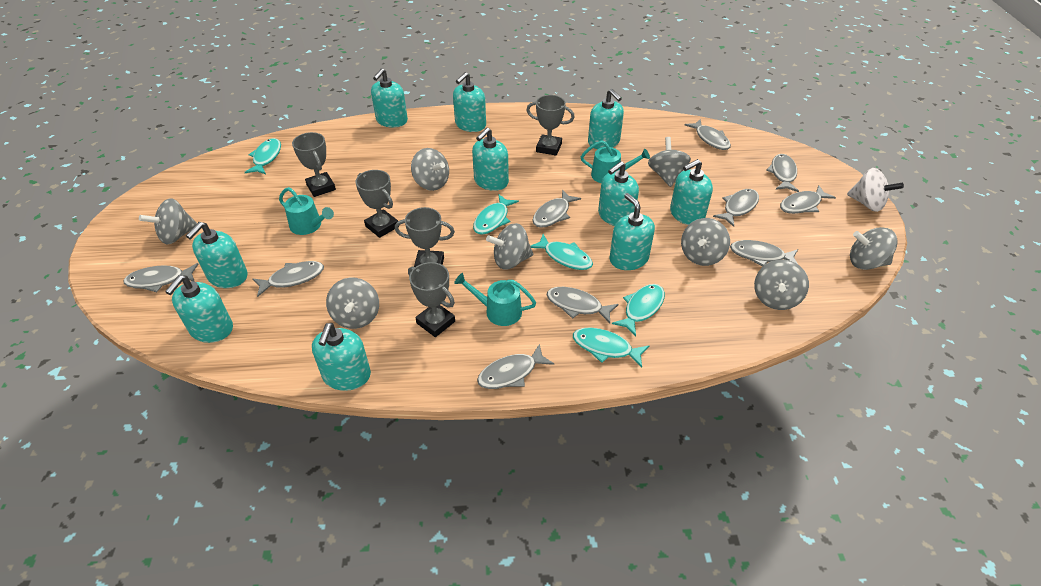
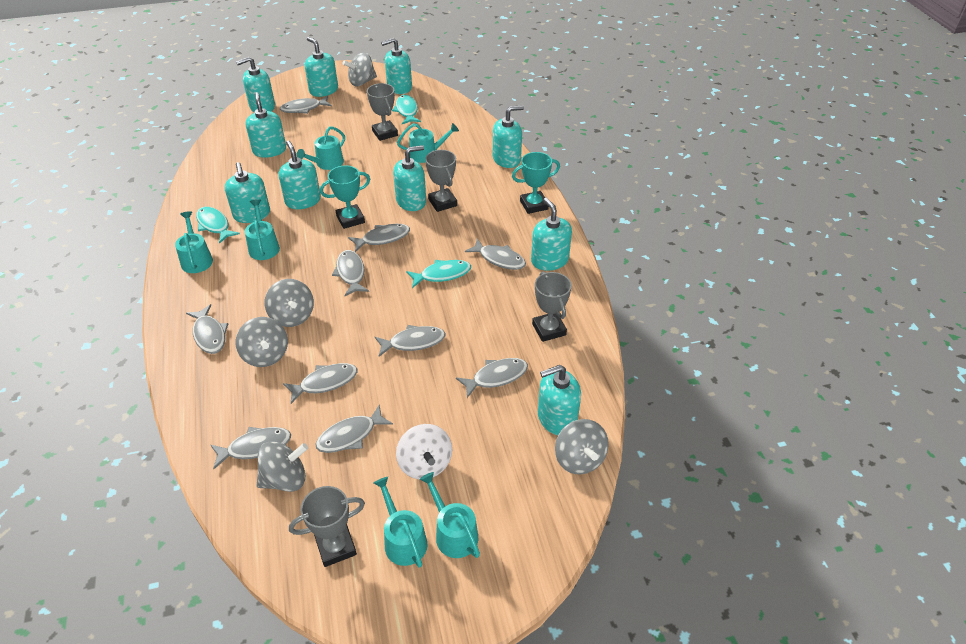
grey spinning top: [139,198,197,244] [326,278,379,329] [411,148,449,191] [486,223,533,270] [648,137,691,187] [681,218,730,266] [754,260,809,310] [850,227,898,270] = 8 -> [236,317,288,367] [256,441,308,492] [265,279,314,327] [342,52,377,86] [555,419,609,474] = 5
grey trophy: [292,132,336,197] [355,170,398,238] [395,207,455,267] [408,262,455,337] [526,95,575,156] = 5 -> [289,486,365,567] [367,83,398,141] [425,150,457,212] [532,271,572,342] = 4
turquoise fish: [244,138,281,174] [473,194,519,235] [530,234,593,270] [573,327,649,368] [612,284,665,336] = 5 -> [196,207,240,244] [392,95,421,124] [406,260,471,288] = 3
turquoise trophy: none = 0 -> [320,165,370,229] [512,152,560,214] = 2
turquoise watering can: [279,187,334,235] [454,273,536,326] [581,140,650,183] = 3 -> [175,211,213,273] [245,199,280,260] [297,126,345,170] [373,477,427,568] [397,123,459,163] [420,472,480,558] = 6

